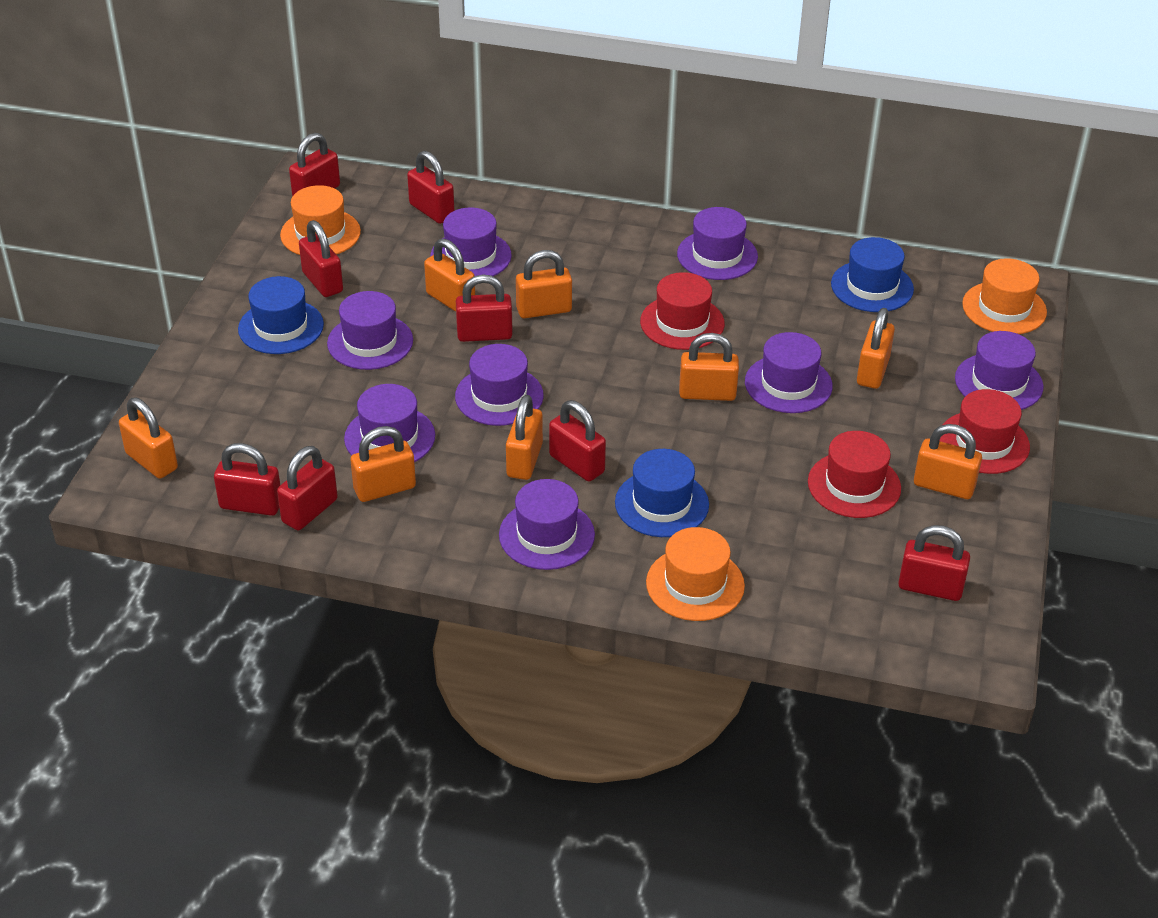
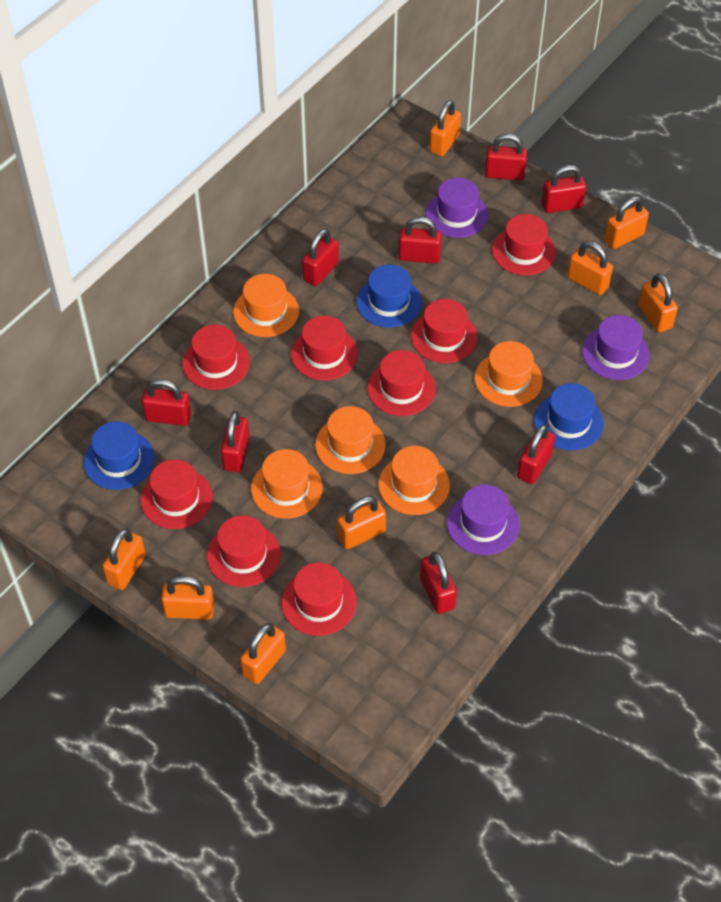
orange hat: [280,185,361,255] [646,527,745,621] [962,258,1047,334] = 3 -> [233,274,299,337] [251,449,323,519] [315,406,386,474] [378,446,450,515] [474,341,543,407] = 5
purple hat: [327,291,413,370] [344,384,435,462] [431,207,512,276] [455,344,544,426] [499,479,595,570] [677,207,758,280] [745,332,833,413] [955,331,1044,410] = 8 -> [425,178,488,238] [447,485,520,555] [582,315,650,380] = 3
red hat: [640,272,725,350] [808,431,901,518] [940,389,1030,474] = 3 -> [141,459,213,529] [182,325,250,390] [207,515,281,587] [282,562,357,636] [291,316,358,381] [367,350,436,416] [411,299,478,363] [492,214,556,275] = 8

